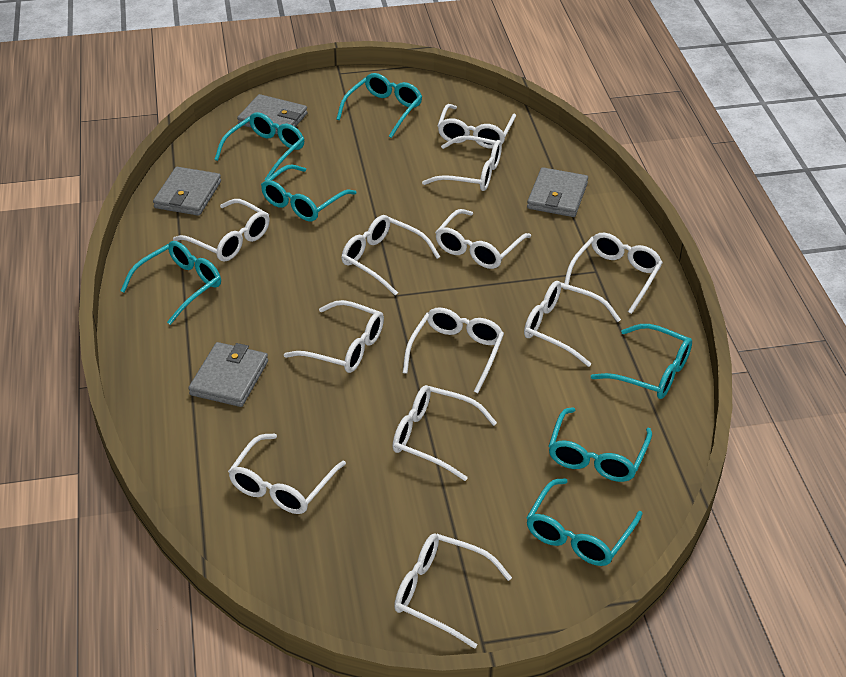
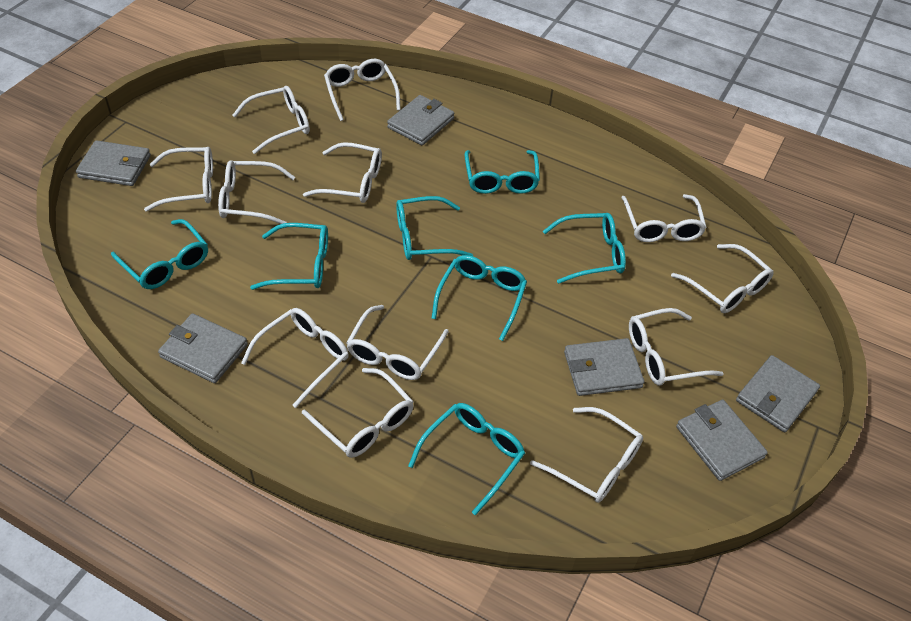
grey wallet: [153,167,221,216] [188,342,268,407] [237,94,308,135] [527,167,588,217] = 4 -> [76,140,151,186] [158,313,248,383] [387,95,455,145] [564,338,644,396] [676,399,768,481] [736,355,820,432] = 6

